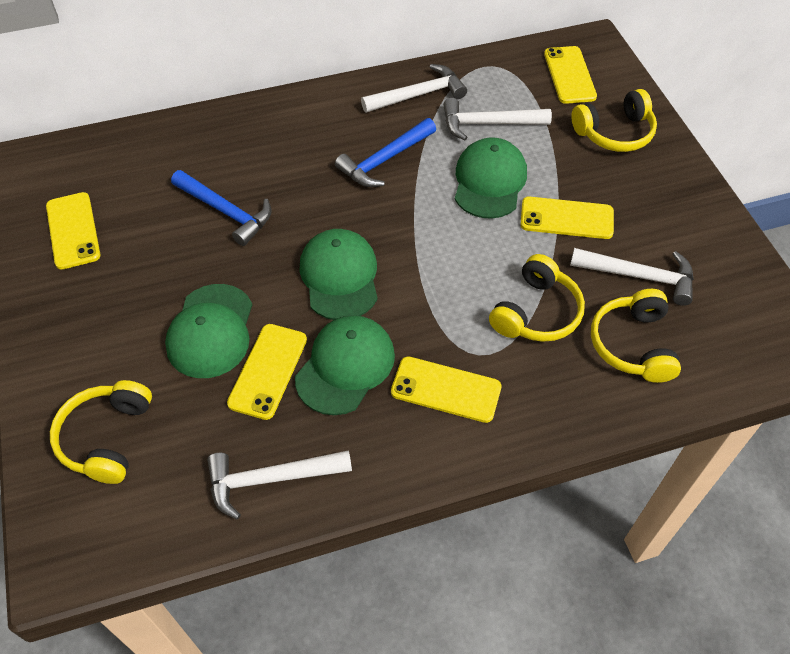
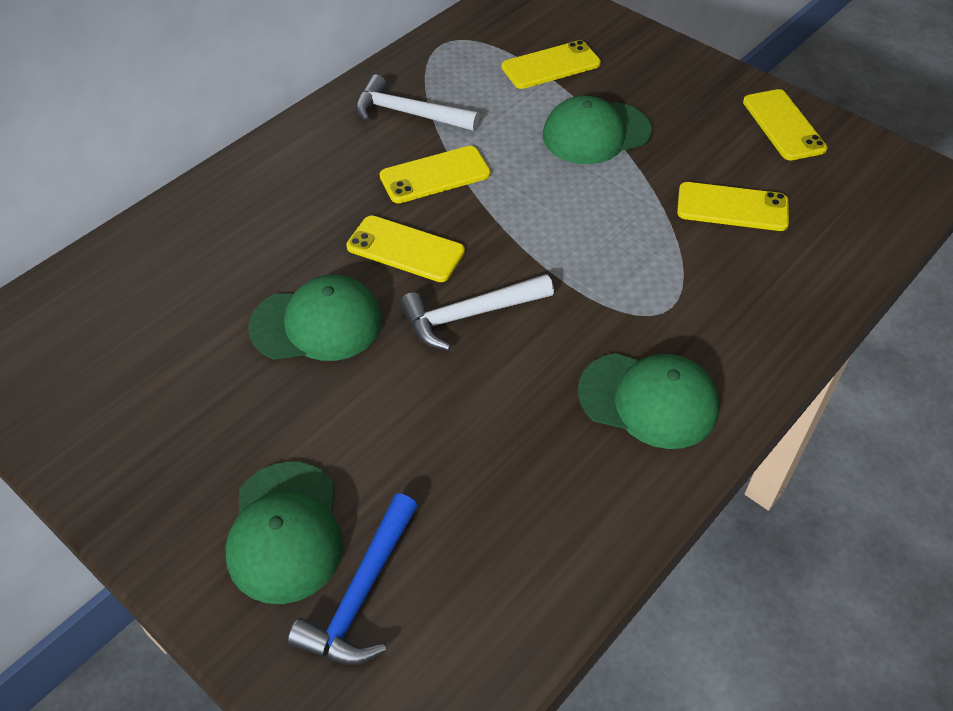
blue hammer: [171,170,271,246] [335,118,436,187] = 2 -> [287,494,418,665] = 1
white hammer: [207,450,352,519] [361,64,467,113] [443,98,552,140] [570,248,694,306] = 4 -> [356,74,479,131] [400,274,554,350] = 2
yellow headphones: [50,380,152,484] [489,254,585,342] [571,89,657,152] [591,289,681,383] = 4 -> none = 0

